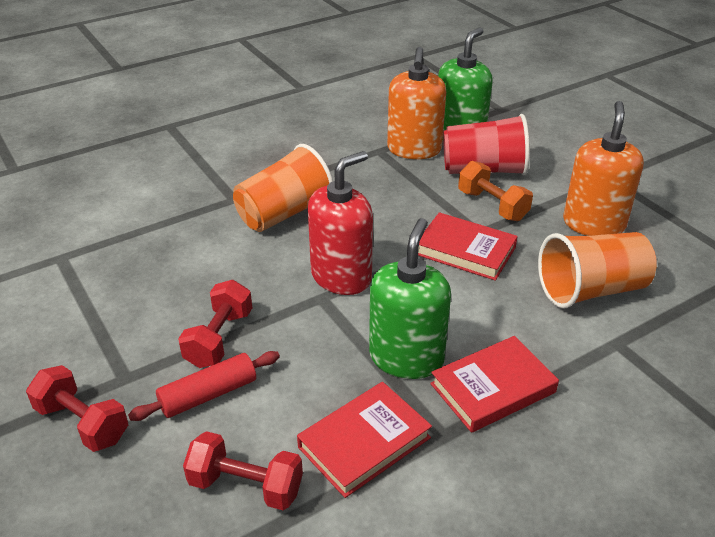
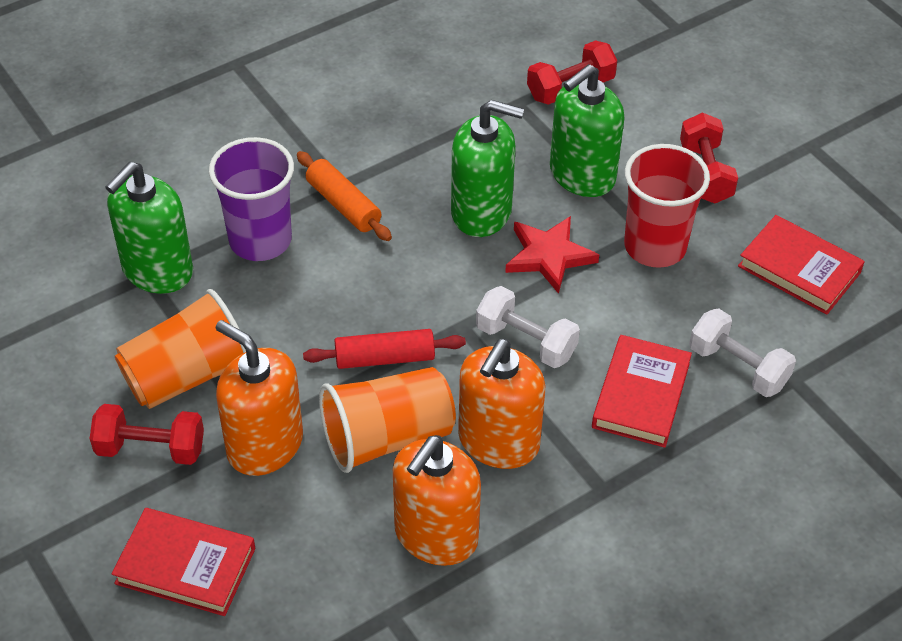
green soap dispenser: [369,218,451,379] [438,27,493,131] = 2 -> [105,162,193,294] [451,100,524,237] [550,64,624,197] = 3
orange dumbbell: [458,161,533,221] = 1 -> none = 0
orange rolling pin: none = 0 -> [297,151,392,241] = 1
orange soap dispenser: [387,47,446,159] [563,101,644,236] = 2 -> [216,320,303,476] [393,435,481,566] [458,339,545,469] = 3
purple cup: none = 0 -> [209,137,294,261] = 1
red soap dispenser: [308,151,373,295] = 1 -> none = 0
red star: none = 0 -> [505,216,599,294] = 1
white dumbbell: none = 0 -> [476,286,580,368] [689,309,796,397] = 2

